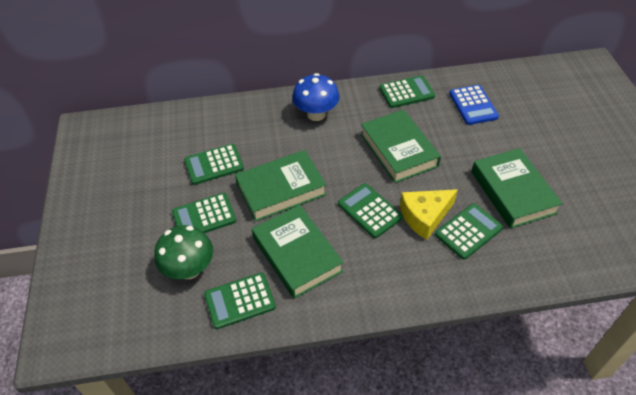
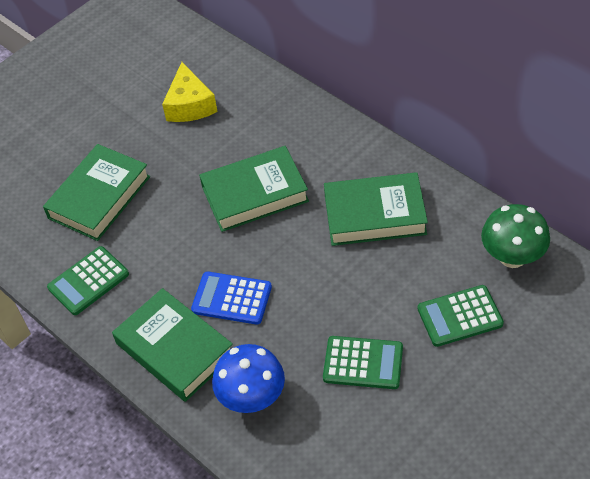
green calculator: [172,193,236,233] [184,144,244,185] [204,272,276,329] [338,183,403,238] [379,75,435,108] [435,203,503,260] = 6 -> [47,246,129,315] [323,336,403,389] [418,285,504,347] = 3

